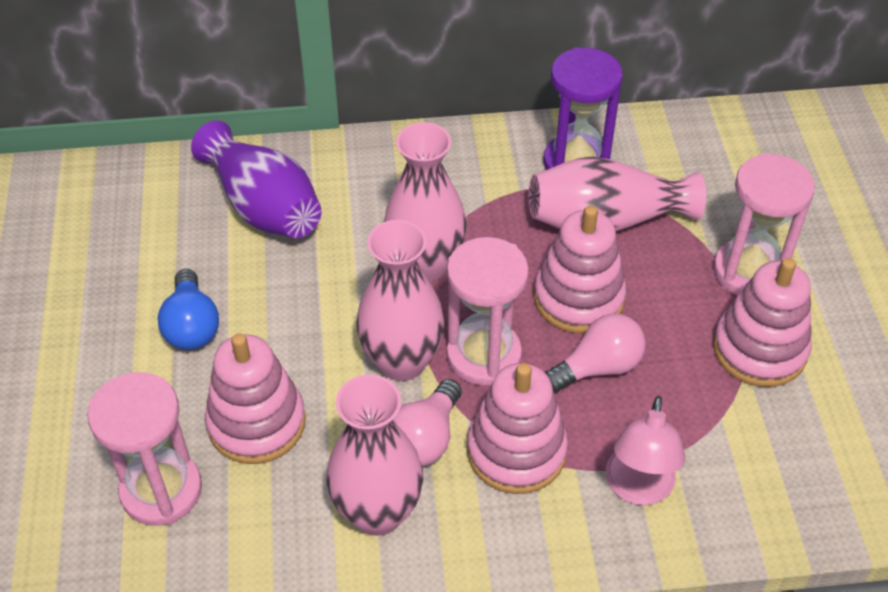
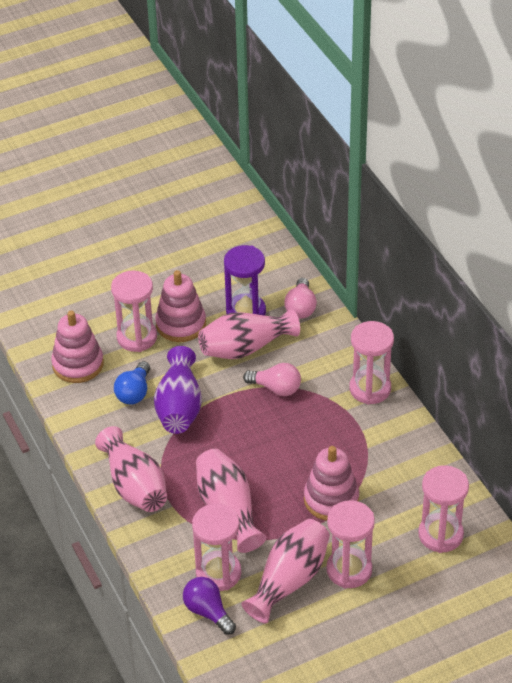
pink hourglass: [87,372,202,526] [446,237,529,386] [713,153,815,295] = 3 -> [111,271,157,352] [192,503,241,591] [326,500,375,588] [350,321,394,405] [418,465,469,553] = 5
pink lamp: [606,396,685,505] = 1 -> none = 0
pink stacking toy: [205,333,306,464] [467,363,568,494] [534,205,626,333] [713,258,812,387] = 4 -> [51,311,104,383] [155,270,206,342] [304,446,359,521] = 3
purple light bulb: none = 0 -> [183,577,236,635] = 1

